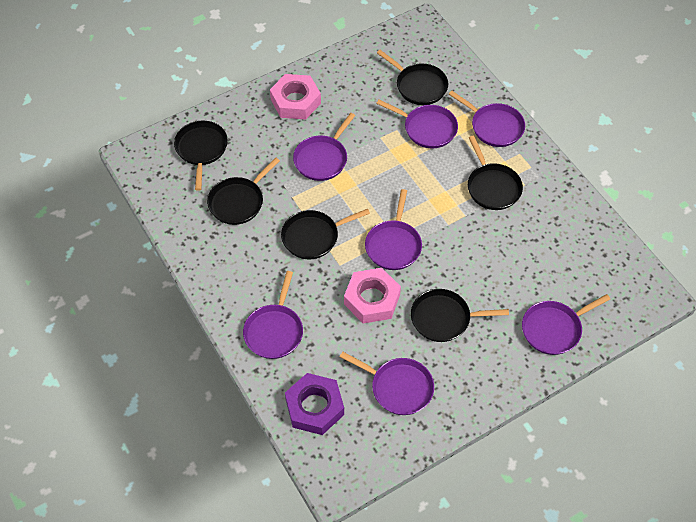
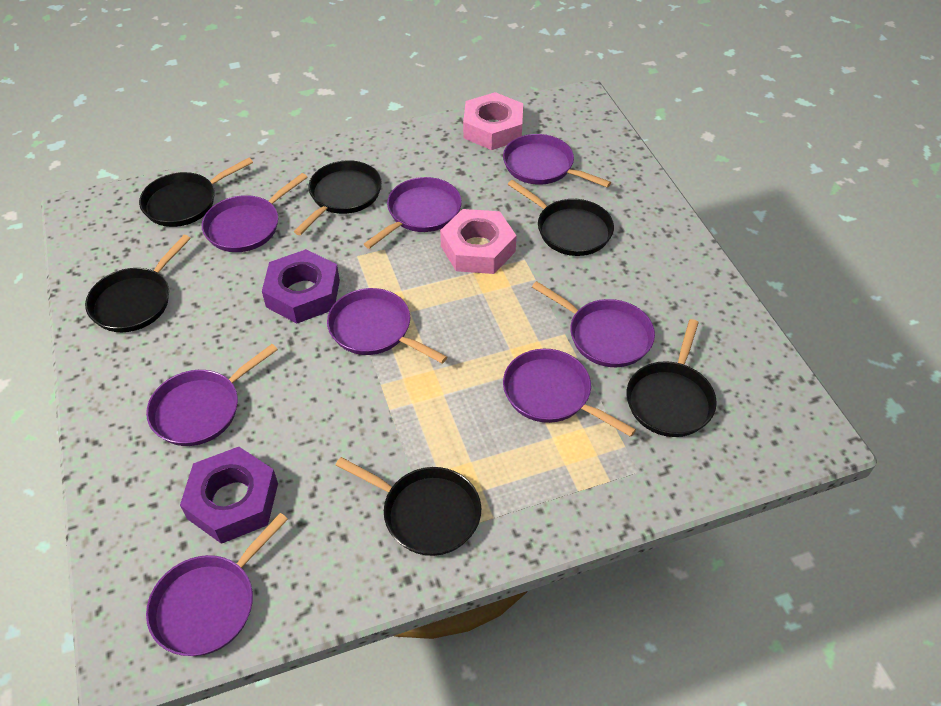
purple nut: [285,373,344,435] = 1 -> [180,447,278,544] [262,249,340,324] = 2
purple pan: [243,271,303,359] [293,113,355,181] [340,352,434,415] [365,189,422,270] [376,100,458,148] [449,91,525,147] [522,294,610,355] = 7 -> [146,344,278,446] [146,513,288,656] [202,173,307,252] [327,288,447,363] [364,177,462,249] [503,134,611,188] [503,349,636,437] [532,281,655,367] = 8

